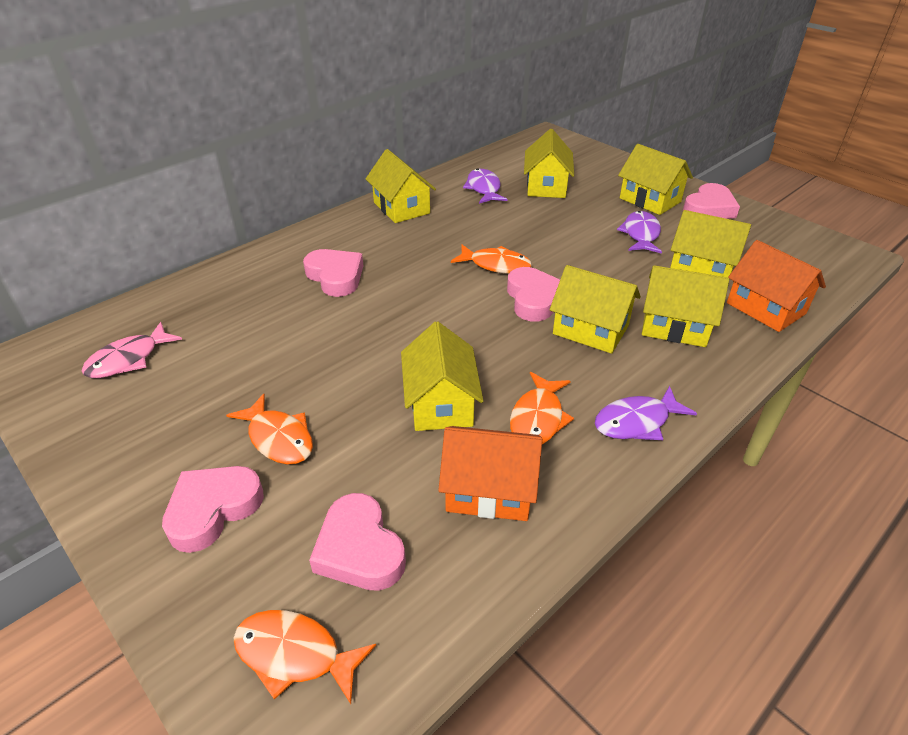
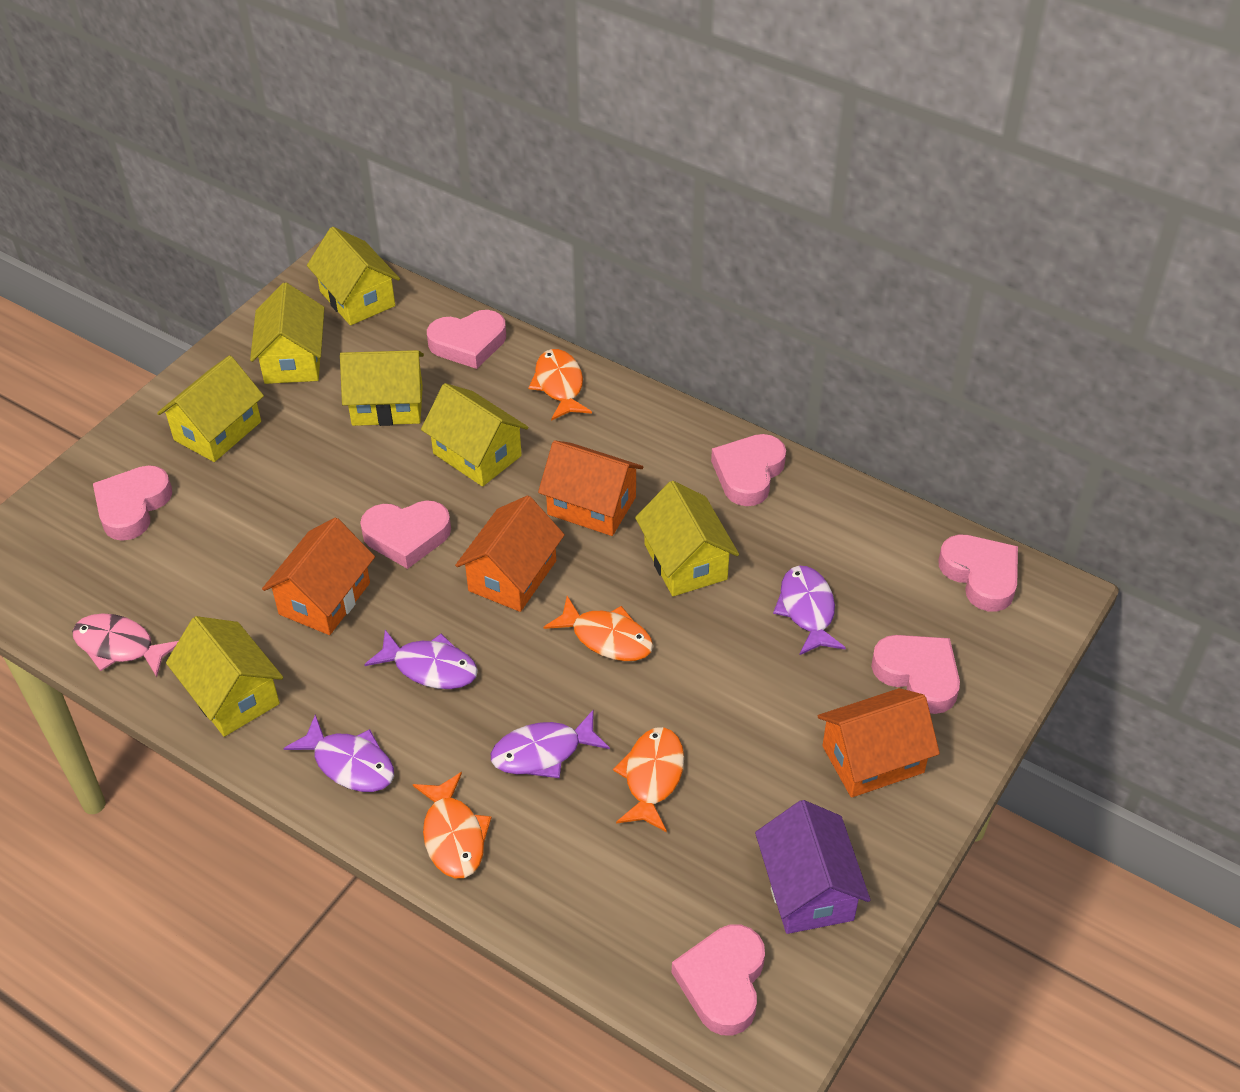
orange house: [438,426,542,521] [727,240,826,332] = 2 -> [262,518,375,635] [455,495,565,612] [538,440,644,536] [818,688,940,798] = 4
pink heart: [162,466,264,553] [303,249,363,297] [309,493,406,591] [507,267,560,322] [683,183,740,219] = 5 -> [93,465,172,541] [360,500,451,569] [427,310,506,369] [672,924,765,1036] [711,434,786,506] [871,635,960,714] [938,534,1018,612] = 7
purple fish: [463,169,508,204] [595,386,697,440] [617,211,662,254] = 3 -> [283,714,394,792] [364,630,478,689] [491,710,610,778] [773,566,846,655] = 4
purple house: none = 0 -> [755,800,870,934] = 1

